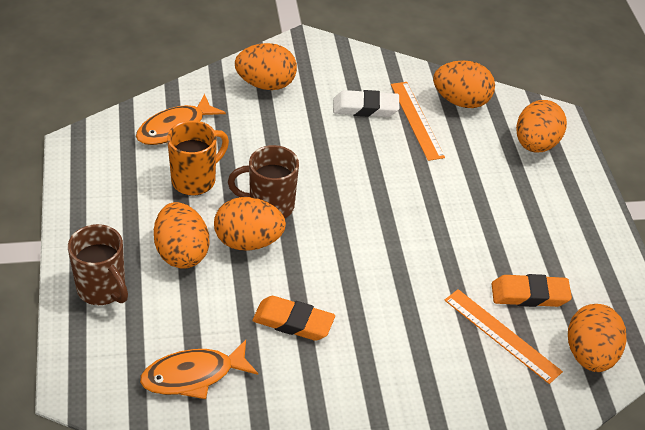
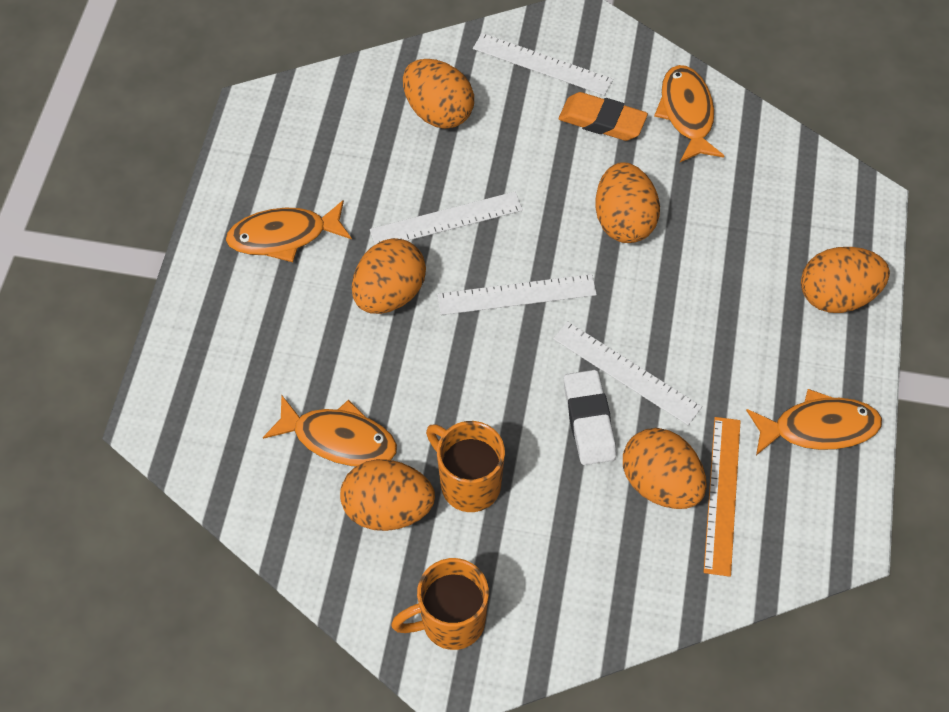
brown mug: [68,224,128,305] [228,145,299,218] = 2 -> none = 0
orange eraser: [252,296,335,341] [492,274,572,307] = 2 -> [559,92,648,141] = 1
orange fish: [136,94,226,145] [140,340,258,399] = 2 -> [226,200,352,262] [263,395,397,466] [654,65,724,162] [746,389,882,455] = 4
orange mug: [167,120,229,195] = 1 -> [391,558,489,650] [426,421,505,512] = 2
orange ruler: [391,82,445,161] [444,289,563,384] = 2 -> [704,417,741,577] = 1
white ruler: none = 0 -> [370,192,523,245] [437,274,597,315] [473,33,613,96] [553,321,702,425] = 4

